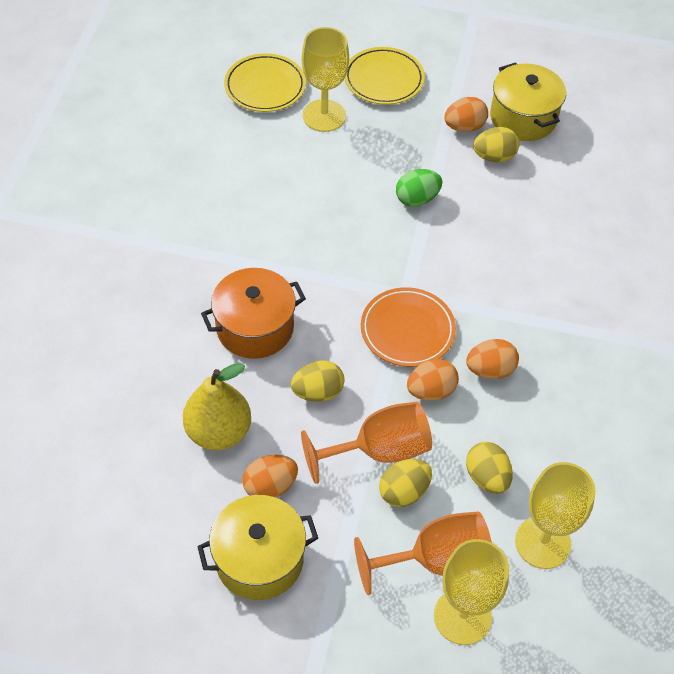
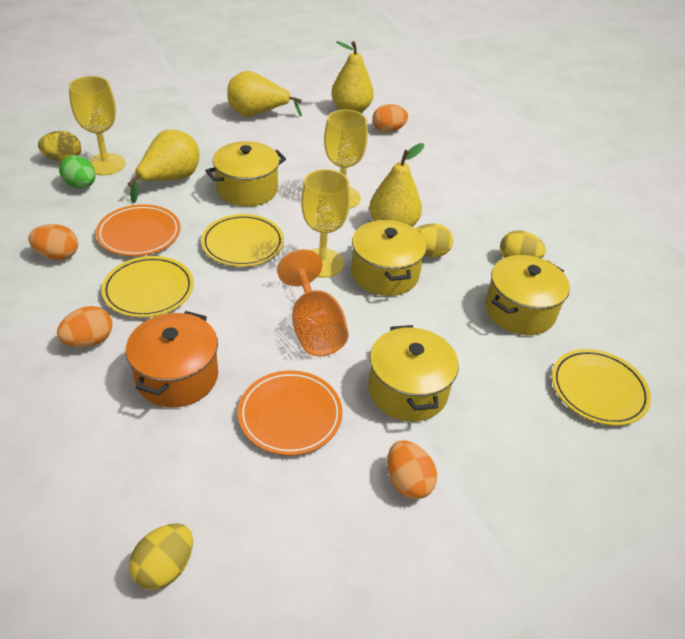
orange goblet: [301,402,432,484] [354,512,492,595] = 2 -> [277,249,349,356] = 1
orange plate: [361,287,456,367] = 1 -> [96,204,181,256] [238,370,342,456] = 2
yellow pear: [183,363,251,450] = 1 -> [128,129,199,203] [227,71,302,117] [331,41,374,113] [369,143,424,227] = 4
yellow plate: [224,53,306,112] [344,47,425,105] = 2 -> [101,256,194,318] [201,214,284,267] [552,349,651,426] = 3
yellow pot: [197,495,318,600] [490,62,566,141] = 2 -> [205,141,286,207] [351,219,427,296] [368,325,459,422] [485,255,570,335] = 4

